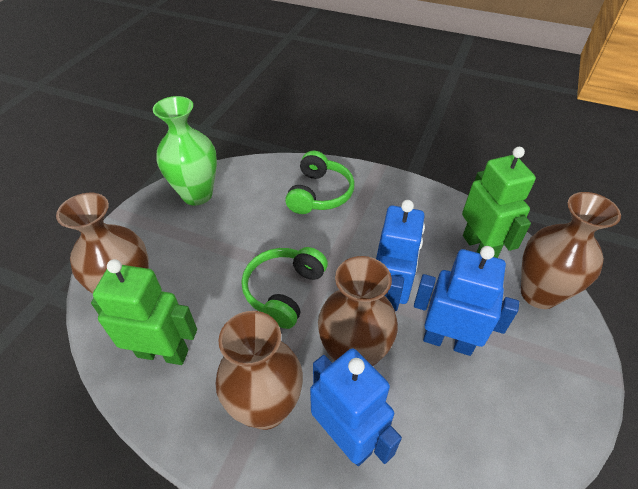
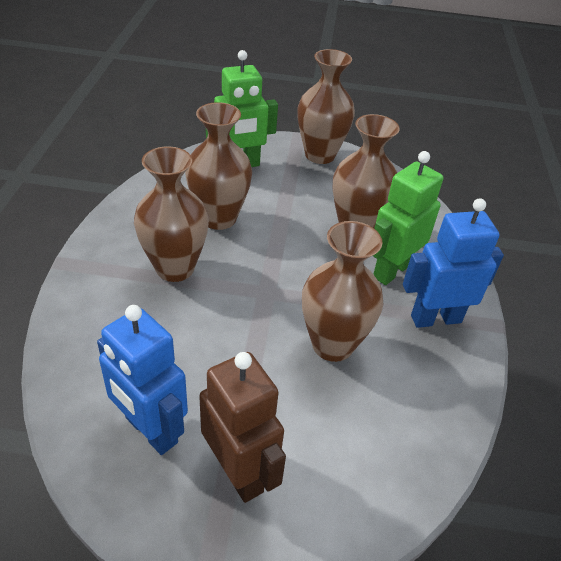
blue robot: [310,348,402,466] [376,200,425,311] [414,246,519,356] = 3 -> [97,305,188,455] [403,198,504,328] = 2
brown robot: none = 0 -> [199,352,286,503] = 1
brown vase: [56,193,149,294] [215,311,303,430] [318,256,398,366] [521,192,621,309] = 4 -> [134,146,209,282] [185,102,252,230] [297,49,355,164] [302,221,383,362] [333,114,400,228] = 5
green headphones: [241,247,328,329] [285,151,355,214] = 2 -> none = 0
green vase: [153,96,217,206] = 1 -> none = 0

